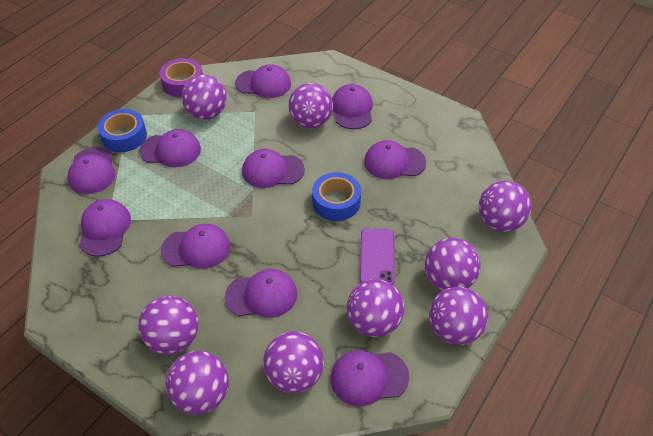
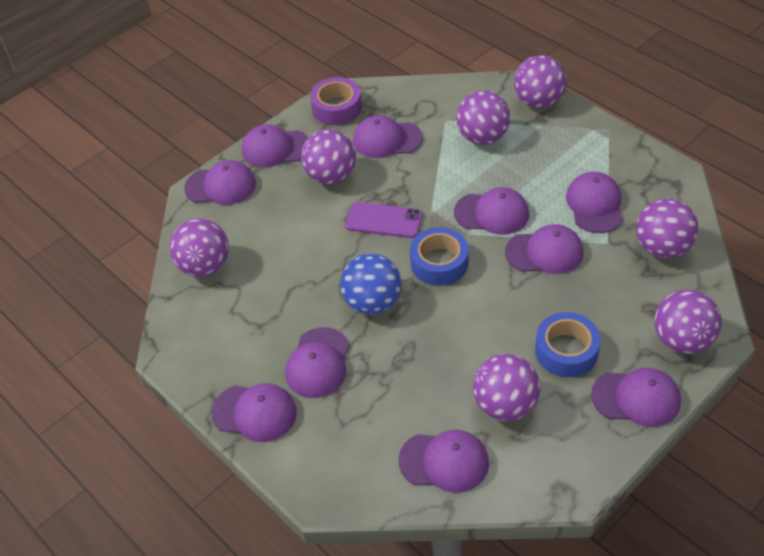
blue ball: none = 0 -> [340,253,402,315] = 1
purple ball: [138,295,199,355] [166,351,229,415] [181,74,227,120] [263,331,324,394] [288,83,333,128] [347,279,404,337] [425,238,481,291] [429,287,488,345] [479,181,532,232] = 9 -> [169,218,229,277] [301,129,356,184] [456,90,510,145] [473,354,540,421] [514,55,567,108] [636,198,698,258] [654,289,722,354] = 7

